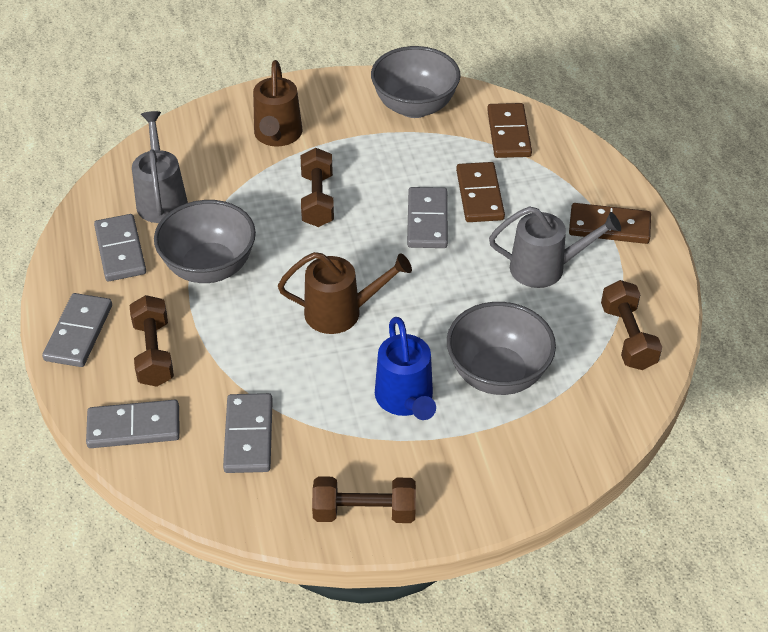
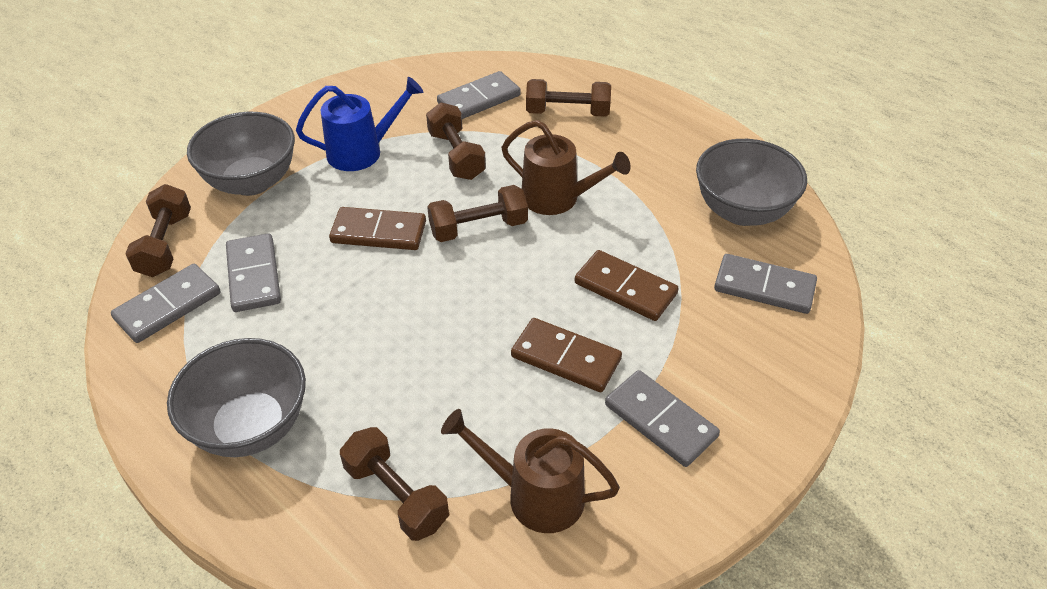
brown dumbbell: [130,295,174,387] [301,148,334,227] [312,476,416,523] [601,280,662,370] = 4 -> [125,184,191,277] [340,427,449,541] [426,102,486,180] [427,185,528,242] [526,79,611,117] = 5
grey watering can: [132,111,188,223] [489,206,621,288] = 2 -> none = 0

